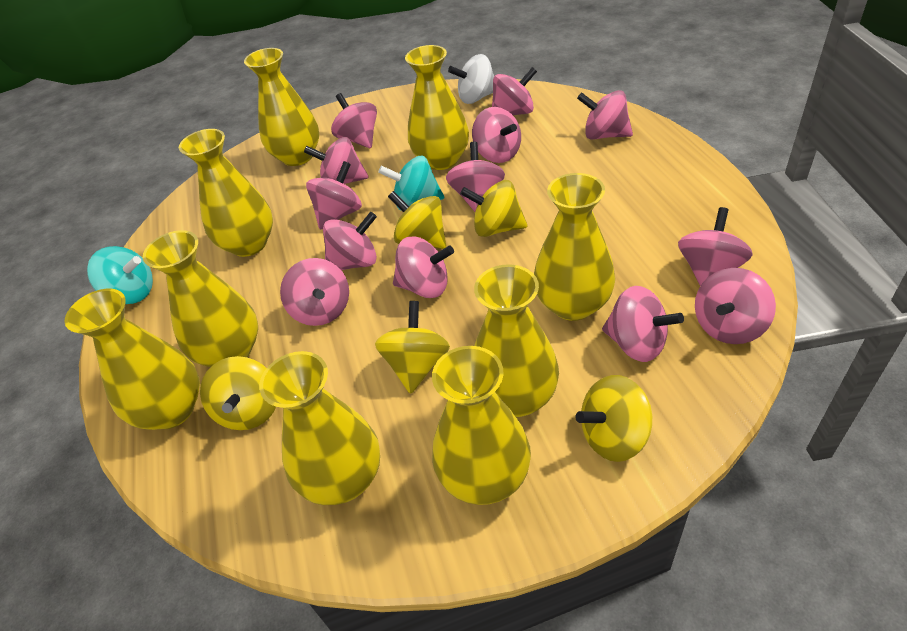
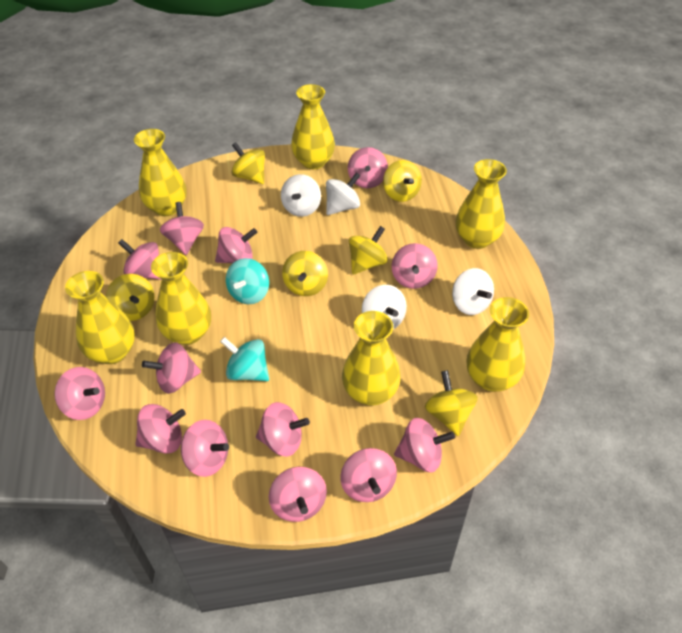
white spinning top: [448,54,494,104] = 1 -> [281,174,321,217] [326,172,360,215] [362,285,407,329] [452,268,494,315] = 4
yellow spinning top: [200,356,276,430] [375,301,450,394] [388,191,446,249] [460,180,527,237] [575,375,652,462] = 5 -> [106,274,155,321] [232,142,265,184] [282,251,328,296] [349,226,388,274] [383,160,422,202] [425,370,478,436] = 6
yellow vase: [65,289,200,430] [143,230,258,367] [179,129,273,257] [244,48,319,166] [259,351,380,505] [405,45,469,170] [432,346,531,505] [474,264,559,417] [534,173,615,321] = 9 -> [65,271,135,364] [134,129,187,216] [151,252,211,345] [291,84,335,169] [342,311,401,406] [456,159,507,249] [467,297,529,392] = 7

